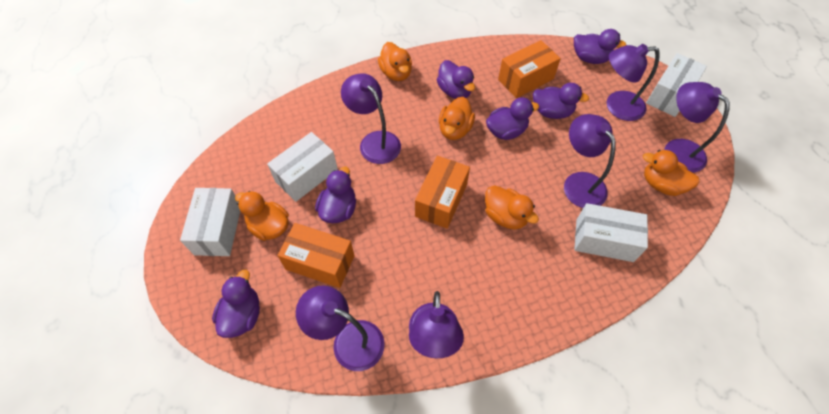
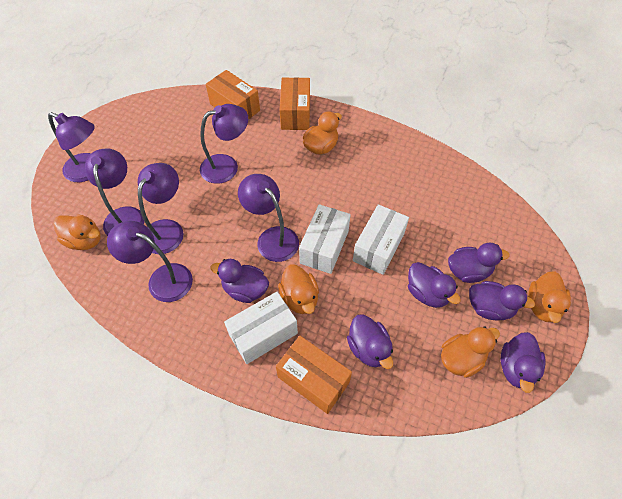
white box: [180,188,240,256] [267,132,338,202] [574,203,648,262] [646,53,707,117] = 4 -> [224,292,298,364] [299,204,351,274] [353,204,409,275] = 3

